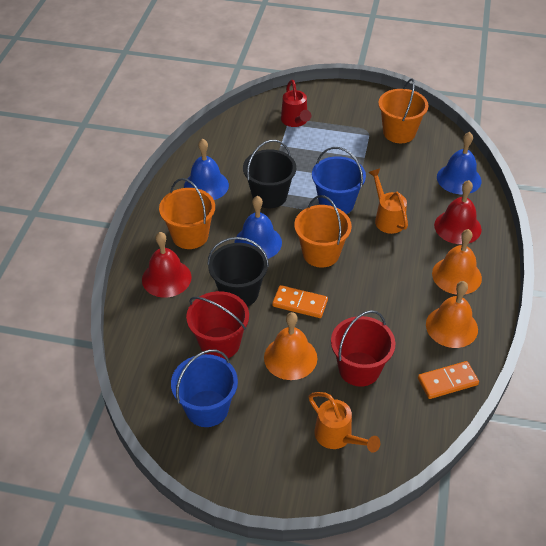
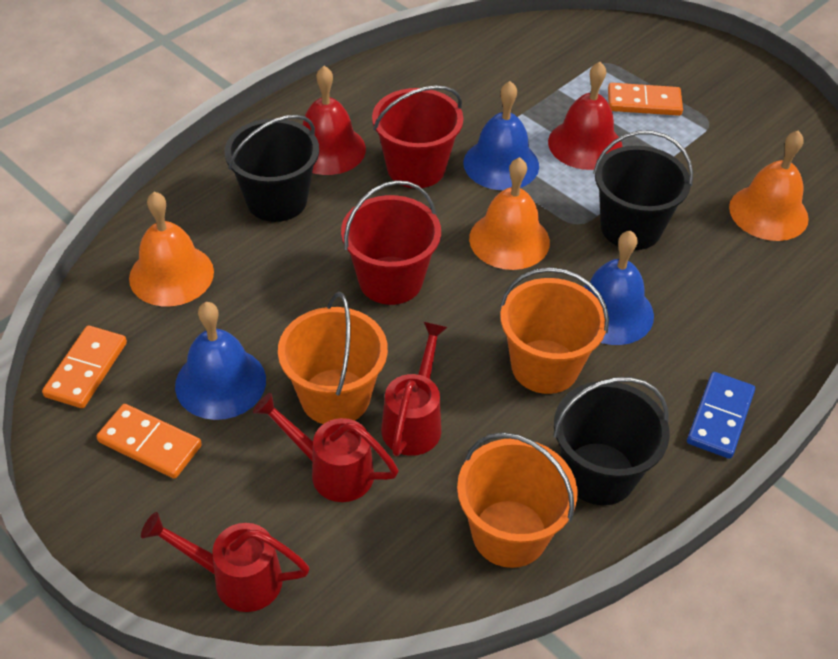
black bucket: [207,237,269,306] [243,140,296,208] = 2 -> [225,115,319,222] [553,377,670,505] [593,130,693,250] = 3
blue bucket: [171,349,238,427] [312,147,366,214] = 2 -> none = 0
blue domino: none = 0 -> [687,372,755,459] = 1
orange domino: [272,285,328,318] [418,361,479,399] = 2 -> [42,325,127,408] [96,404,202,479] [608,83,683,116] = 3
orange watering can: [308,392,380,452] [368,169,408,234] = 2 -> none = 0
red watering can: [281,80,311,127] = 1 -> [141,512,310,612] [253,393,399,502] [381,322,448,457] = 3

